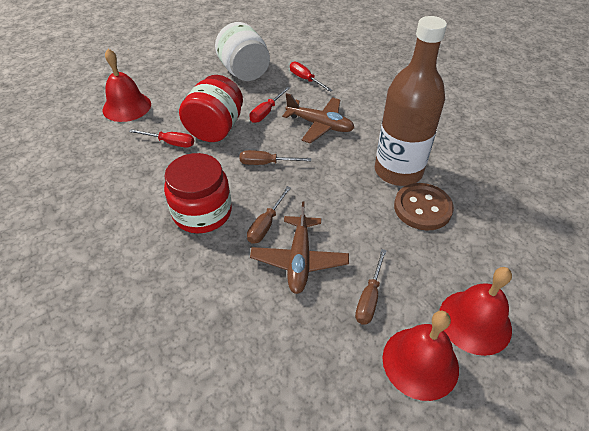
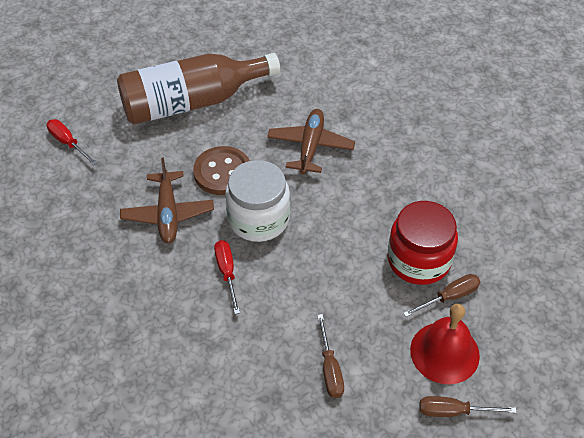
red bell: [103,49,151,122] [383,311,459,401] [439,267,512,356] = 3 -> [410,304,480,384] = 1
red jar: [164,153,232,233] [179,75,243,142] = 2 -> [387,201,458,285] = 1
red screwdriver: [129,129,194,147] [250,87,290,123] [290,62,333,92] = 3 -> [47,119,97,165] [214,240,240,314] = 2

